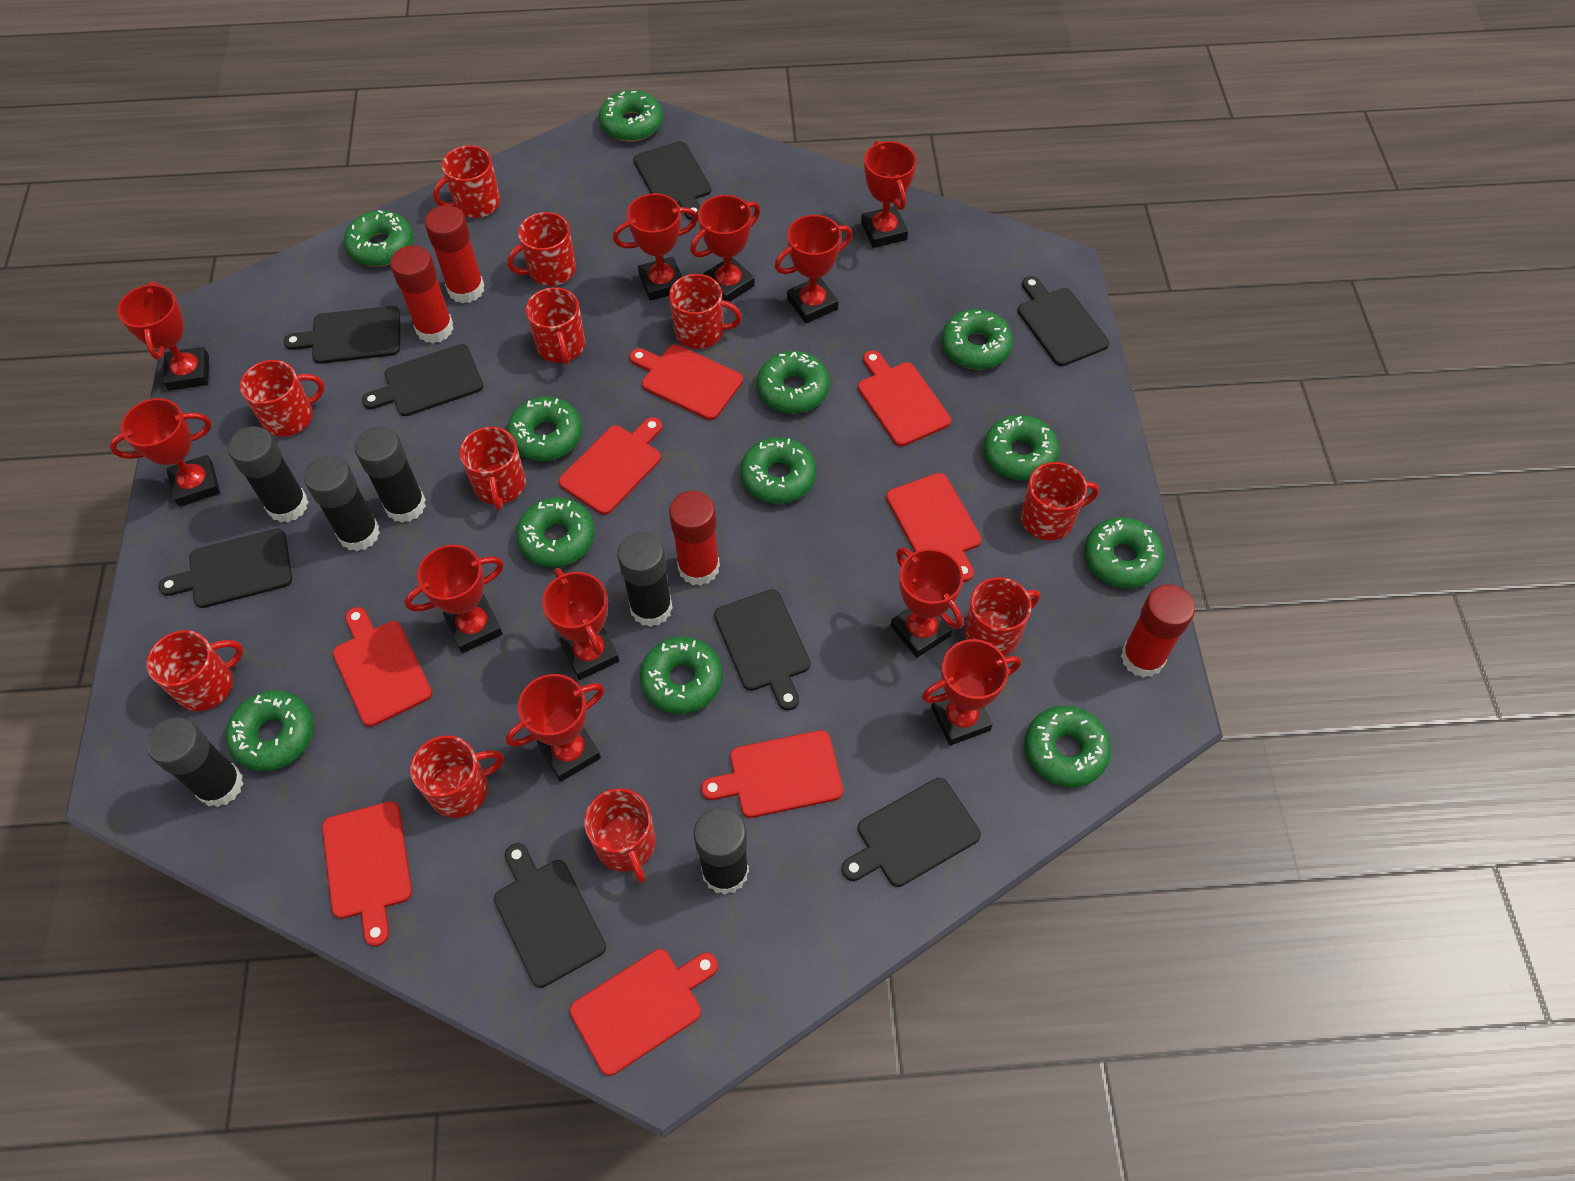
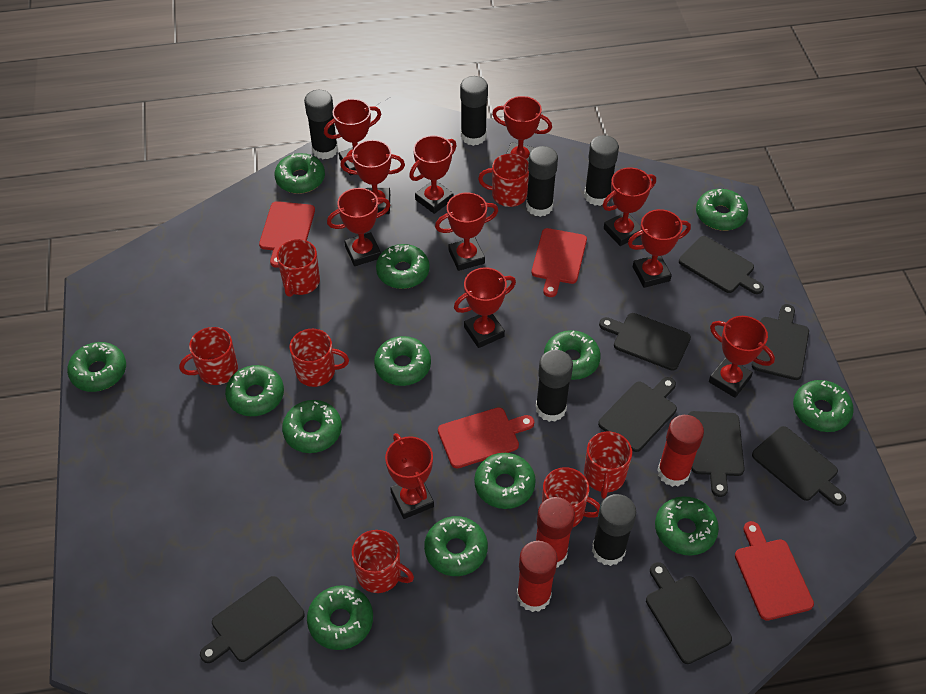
green donut: [226,690,314,771] [344,210,413,267] [507,397,582,461] [516,497,595,567] [599,90,663,142] [640,636,723,714] [740,437,816,504] [757,351,830,414] [941,309,1013,370] [983,415,1059,481] [1025,706,1111,787] [1084,517,1164,589] = 12 -> [67,342,126,392] [225,365,284,416] [274,153,325,194] [282,400,342,453] [307,585,373,650] [374,336,431,386] [376,244,430,289] [424,516,488,576] [474,453,536,509] [544,330,601,380] [655,496,719,556] [696,189,748,231] [793,380,854,432] = 13
red cutting board: [322,801,412,946] [333,607,432,727] [558,417,662,515] [569,949,718,1076] [630,344,743,420] [701,730,843,818] [858,350,951,446] [886,473,982,582] = 8 -> [259,201,315,268] [438,407,534,468] [531,228,587,297] [735,521,814,621] = 4
red glue stick: [390,245,454,343] [425,205,484,303] [669,491,720,586] [1121,584,1195,678] = 4 -> [517,541,557,612] [536,497,575,567] [657,415,704,487] = 3
red mug: [147,630,243,711] [240,360,325,437] [410,735,504,818] [433,146,500,218] [460,427,526,510] [507,212,576,286] [526,287,585,365] [584,788,656,883] [669,274,742,349] [964,577,1040,656] [1021,462,1099,540] = 11 -> [179,327,238,385] [277,239,320,297] [289,329,349,387] [352,530,414,593] [478,154,529,207] [542,467,600,527] [584,431,632,499] = 7

